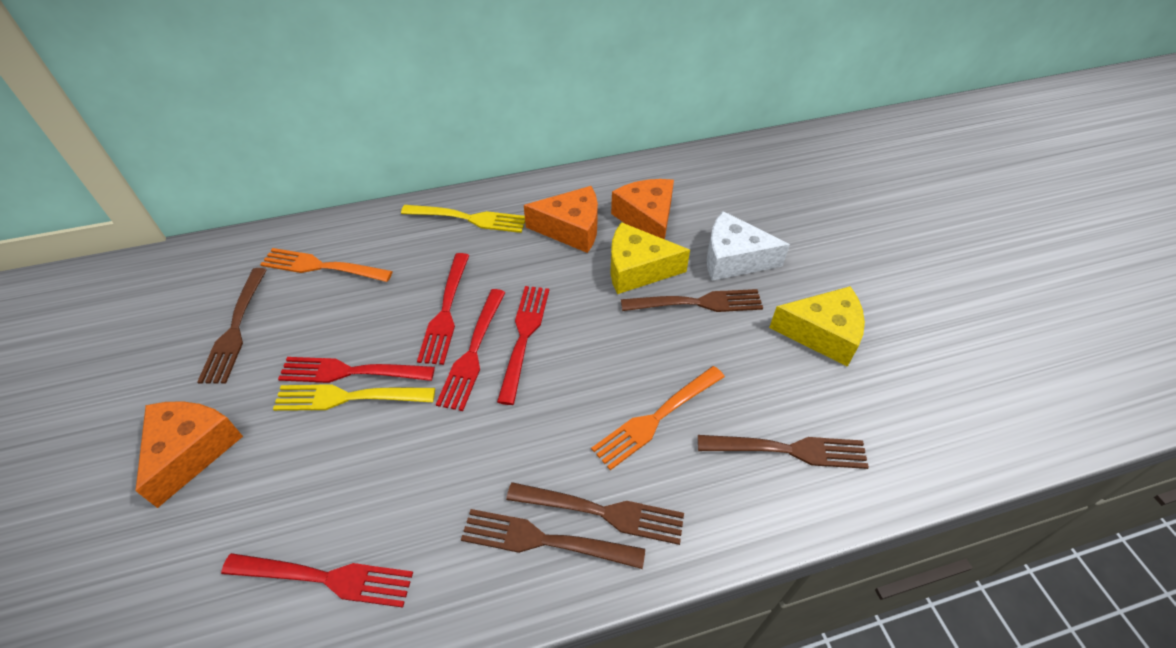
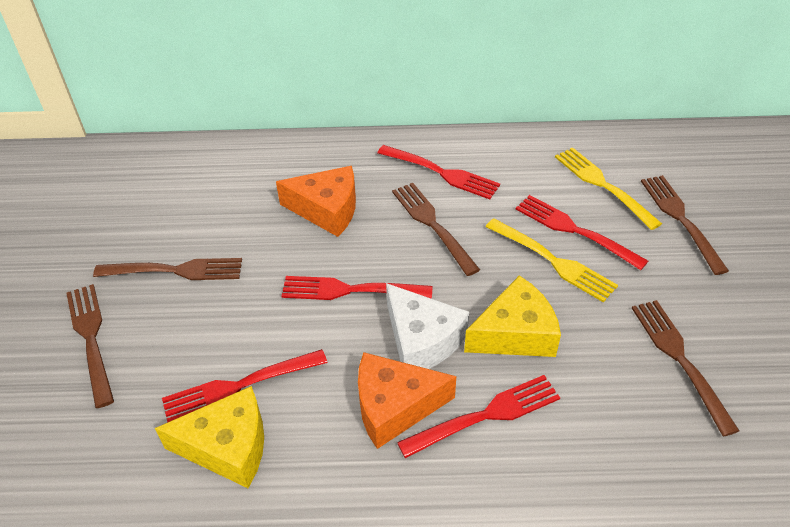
orange cheese: [135,401,243,508] [524,186,598,253] [611,179,674,239] = 3 -> [276,166,356,237] [358,352,456,449] = 2
orange fork: [260,248,393,282] [591,366,725,470] = 2 -> none = 0

